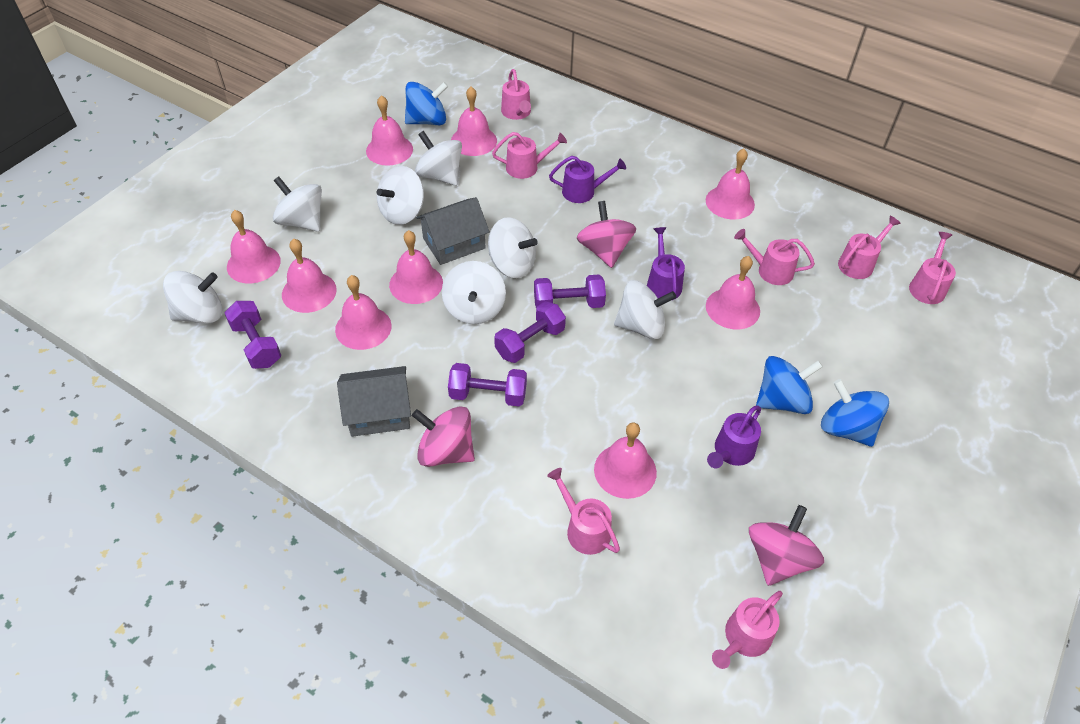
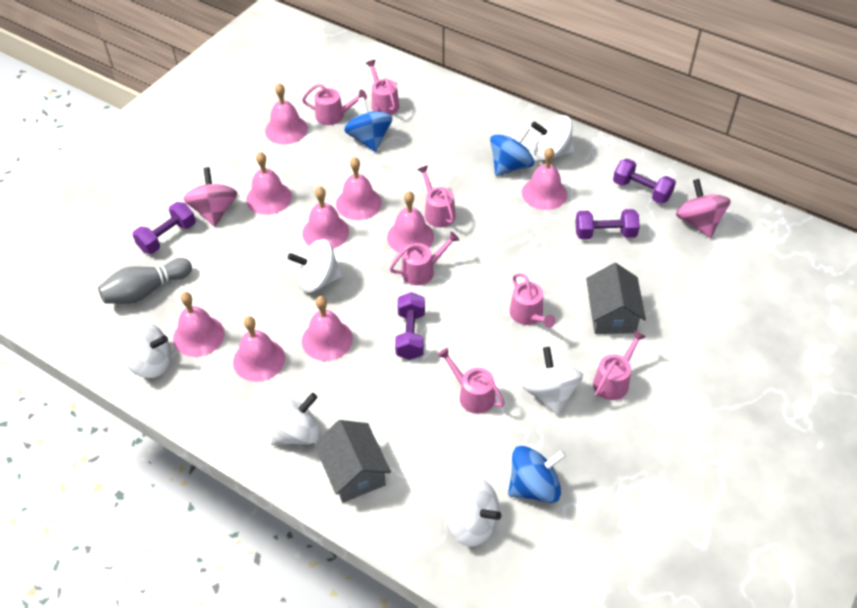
grey bowling pin: none = 0 -> [98,258,192,304] = 1
pink spinning top: [412,406,475,467] [577,201,636,268] [749,505,824,586] = 3 -> [183,167,237,227] [676,179,731,238] = 2
purple watering can: [549,156,626,203] [647,227,685,300] [707,405,761,468] = 3 -> none = 0
white spinning top: [163,271,222,324] [273,176,322,232] [377,166,424,225] [415,131,462,186] [442,261,506,324] [488,217,538,278] [614,280,676,339] = 7 -> [118,321,171,378] [267,393,320,445] [288,239,342,293] [446,477,501,547] [521,347,583,415] [531,115,574,161] = 6

